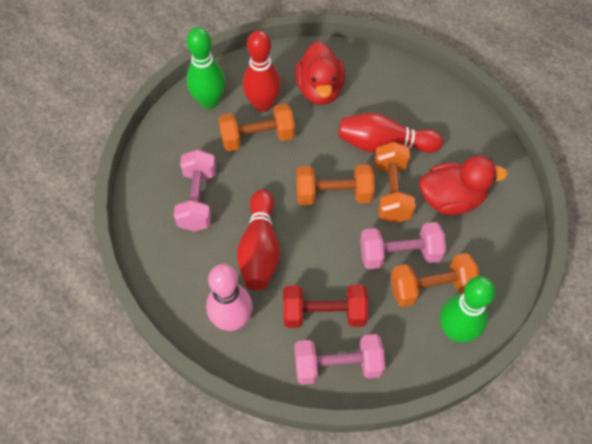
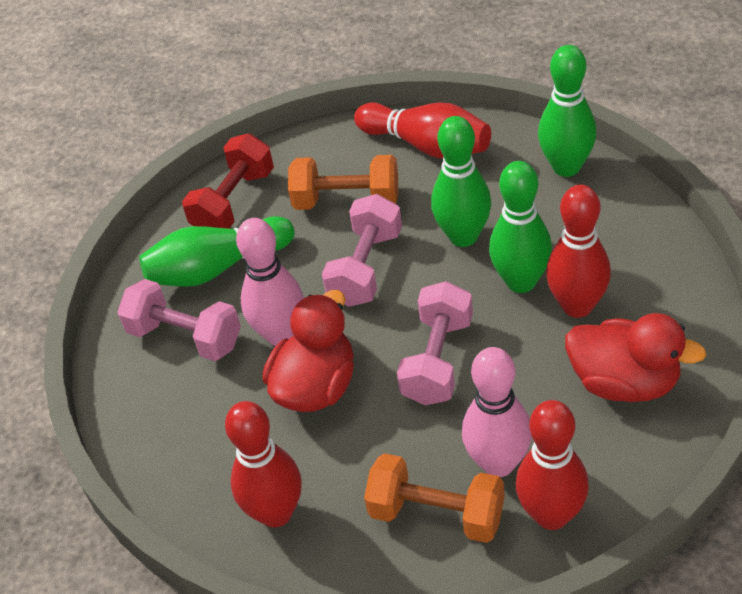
green bowling pin: [186,27,225,109] [440,276,495,342] = 2 -> [139,216,294,287] [431,116,491,247] [489,161,552,293] [538,45,597,177] = 4
orange dumbbell: [218,103,295,151] [296,164,375,205] [374,142,415,223] [390,253,479,307] = 4 -> [288,155,398,210] [364,453,504,543] = 2
pink bowling pin: [206,264,253,331] = 1 -> [236,218,304,346] [462,347,532,477] = 2
red bowling pin: [237,189,280,291] [242,30,281,112] [338,113,443,153] = 3 -> [225,401,302,527] [354,103,491,159] [516,400,589,530] [546,185,611,318] = 4

